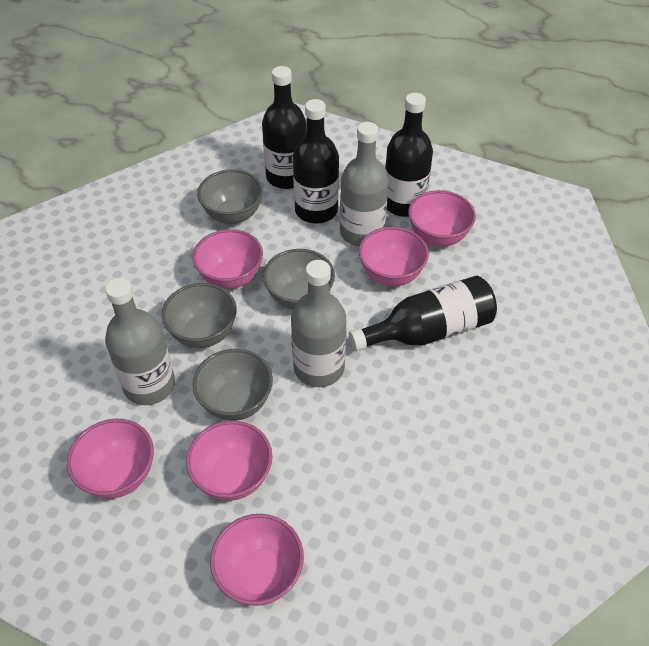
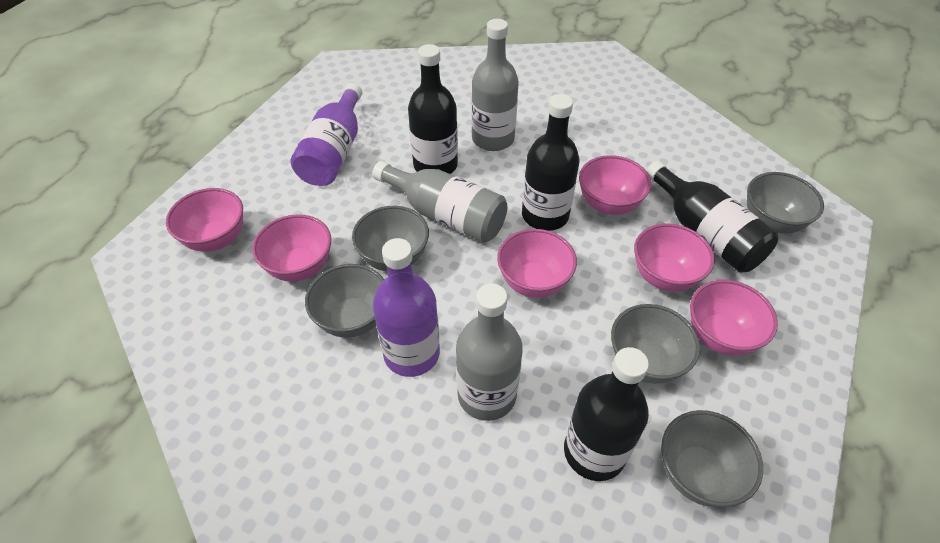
grey bowl: [162,283,237,348] [193,349,273,421] [197,169,263,224] [263,249,335,310] = 4 -> [305,264,384,338] [352,206,429,271] [611,304,700,384] [661,410,763,507] [747,172,824,234] = 5
purple bottle: none = 0 -> [291,83,362,186] [373,238,440,377] = 2

